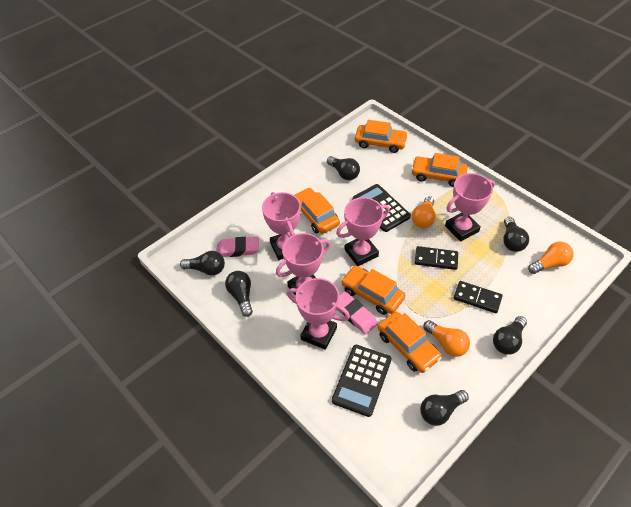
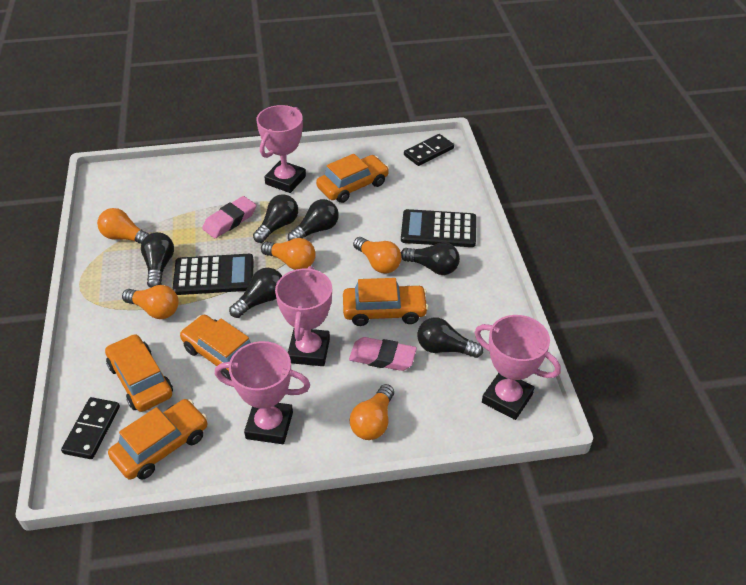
orange light bulb: [412,196,436,228] [423,320,470,357] [528,242,574,274] = 3 -> [97,208,149,244] [122,285,178,319] [261,238,316,270] [350,384,394,440] [353,237,402,273] = 5
pink trophy: [262,192,301,260] [276,233,330,296] [287,278,350,350] [336,197,390,266] [445,173,495,242] = 5 -> [215,341,310,444] [257,105,306,193] [275,266,332,366] [474,315,561,420] = 4

